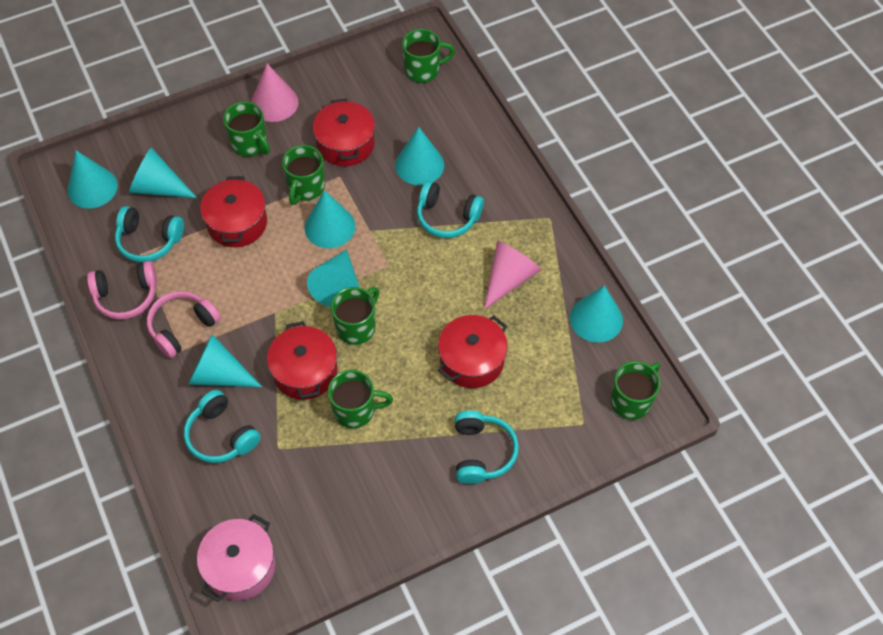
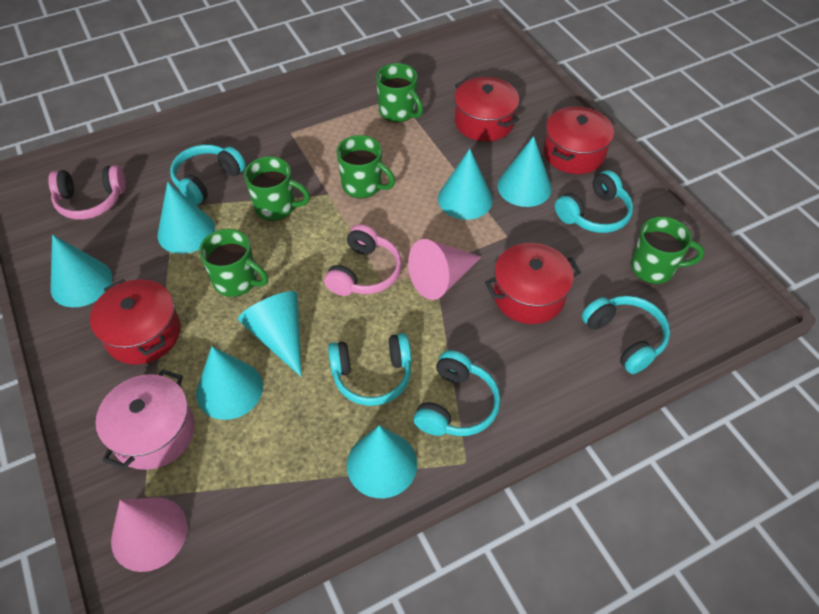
green mug: [223,102,270,157] [282,145,325,205] [328,370,393,429] [331,287,379,345] [402,29,455,83] [611,361,660,420] = 6 -> [199,229,268,297] [244,156,310,221] [337,135,395,198] [376,63,423,123] [631,217,705,284] = 5
turquoise headphones: [115,206,184,262] [184,390,261,463] [417,181,484,238] [455,410,519,484] = 4 -> [170,144,246,205] [328,333,412,406] [413,350,501,436] [555,170,633,233] [582,296,670,374] = 5

